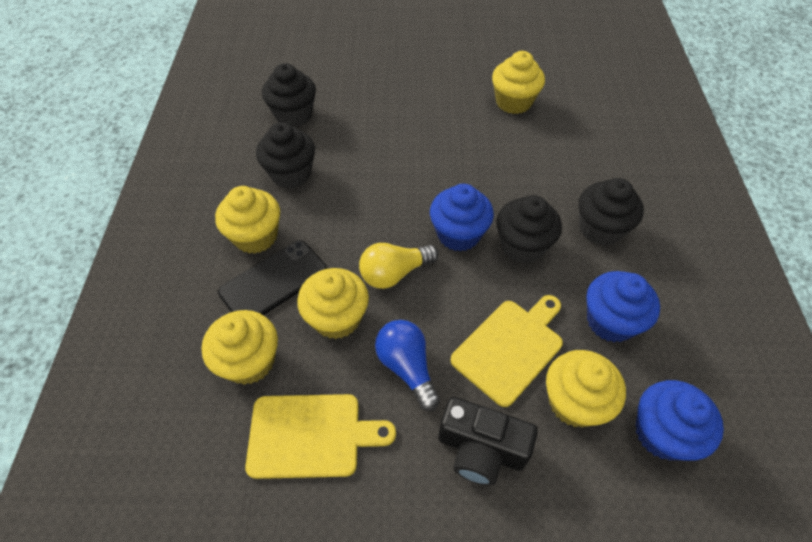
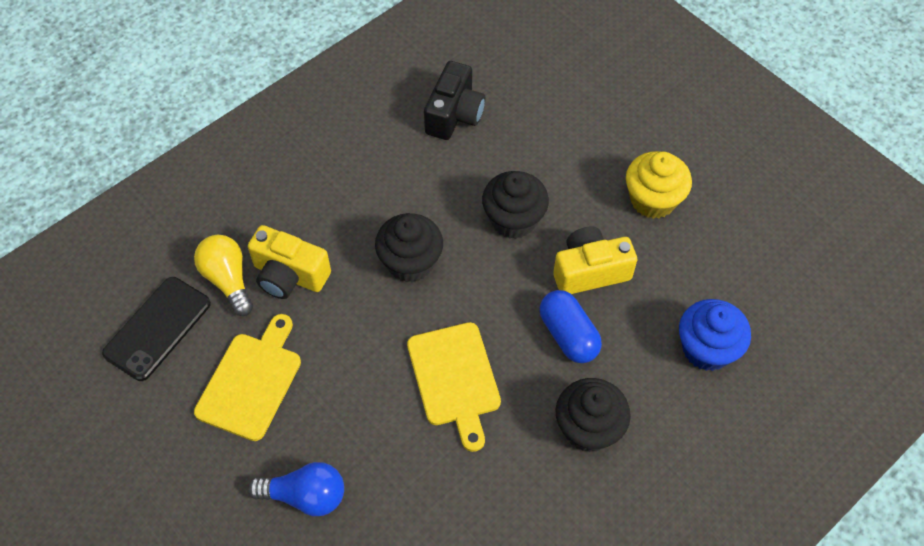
black cupcake: [256,122,315,188] [262,63,316,127] [496,195,562,263] [579,178,644,246] = 4 -> [375,213,443,283] [482,171,549,239] [555,378,631,452] = 3
blue capsule: none = 0 -> [540,290,602,363] = 1
blue cupcake: [430,184,494,251] [586,271,660,342] [635,380,724,461] = 3 -> [679,299,751,371] = 1
yellow camera: none = 0 -> [248,225,331,299] [553,227,637,294] = 2
yellow cupcake: [201,310,278,385] [215,186,280,254] [297,268,369,339] [492,51,545,114] [546,350,626,428] = 5 -> [626,151,692,219] = 1

